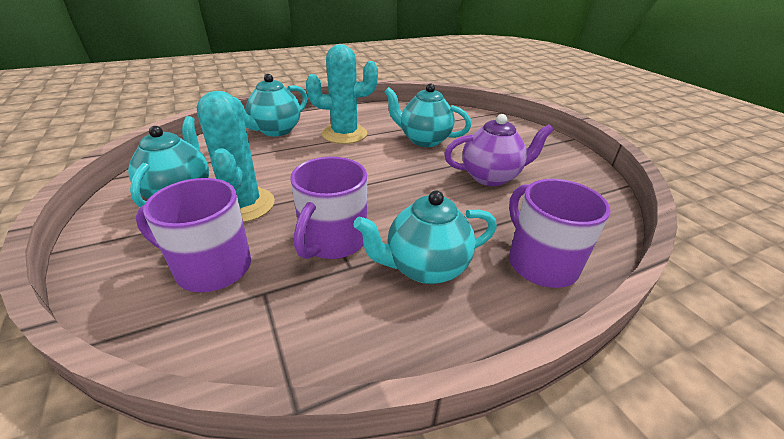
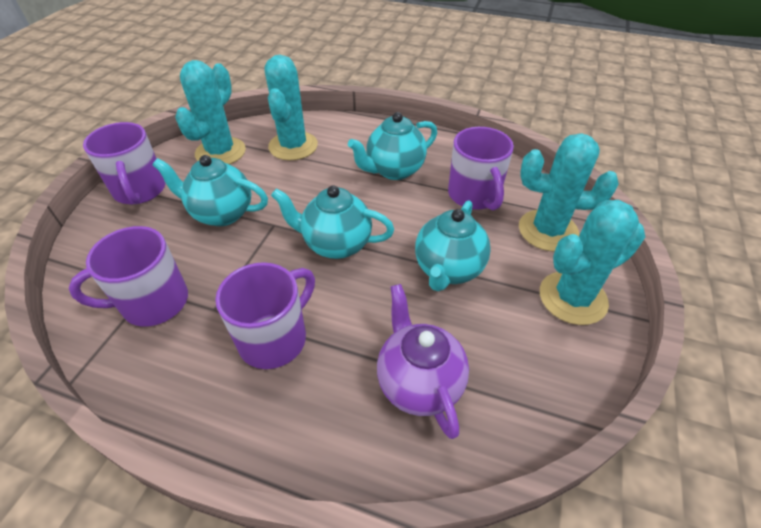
purple mug: [136,178,251,292] [290,157,367,259] [509,179,611,288] = 3 -> [69,226,188,327] [83,122,166,204] [215,262,315,369] [448,127,514,210] = 4
turquoise cactus: [197,91,275,223] [306,44,378,144] = 2 -> [175,60,246,165] [265,55,318,160] [519,134,619,251] [540,200,645,325] = 4

